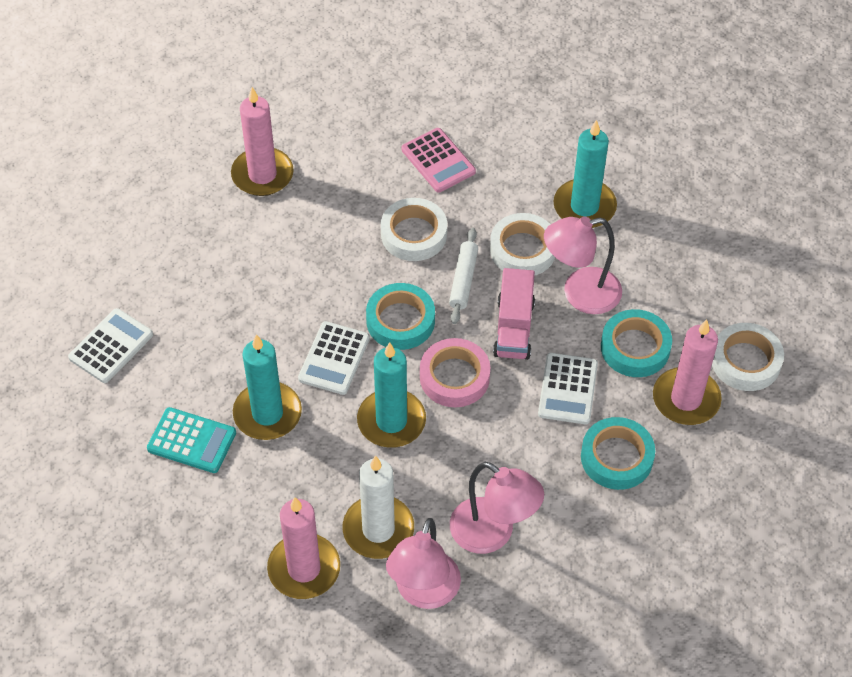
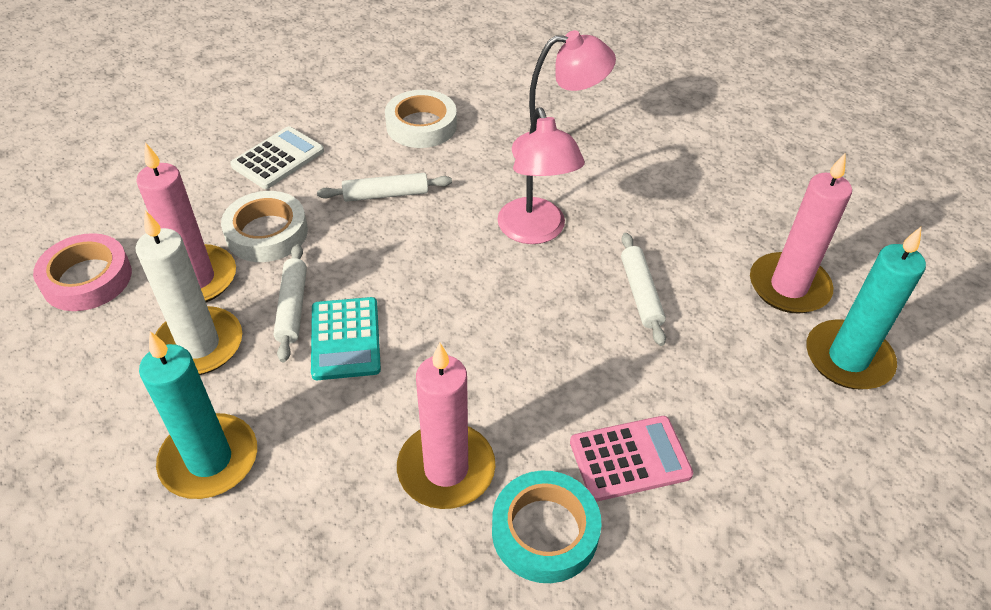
pink lamp: [386,518,461,609] [450,462,544,554] [544,216,622,314] = 3 -> [497,108,585,244] [512,30,616,159] = 2
pink truck: [493,268,535,360] = 1 -> none = 0
turquoise candle: [233,334,302,440] [357,342,426,448] [553,120,617,228] = 3 -> [139,331,257,499] [806,227,926,389] = 2
turquoise tape: [366,283,435,350] [581,417,655,490] [601,309,672,377] = 3 -> [492,471,602,583] = 1
white calculator: [68,308,153,383] [298,321,370,395] [538,353,598,424] = 3 -> [230,126,324,189] = 1
white rolling pin: [449,228,478,324] = 1 -> [274,244,307,362] [317,173,452,202] [621,233,666,346] = 3
white tape: [381,198,447,261] [490,213,555,275] [712,323,784,391] = 3 -> [221,191,308,262] [385,90,457,148] = 2

